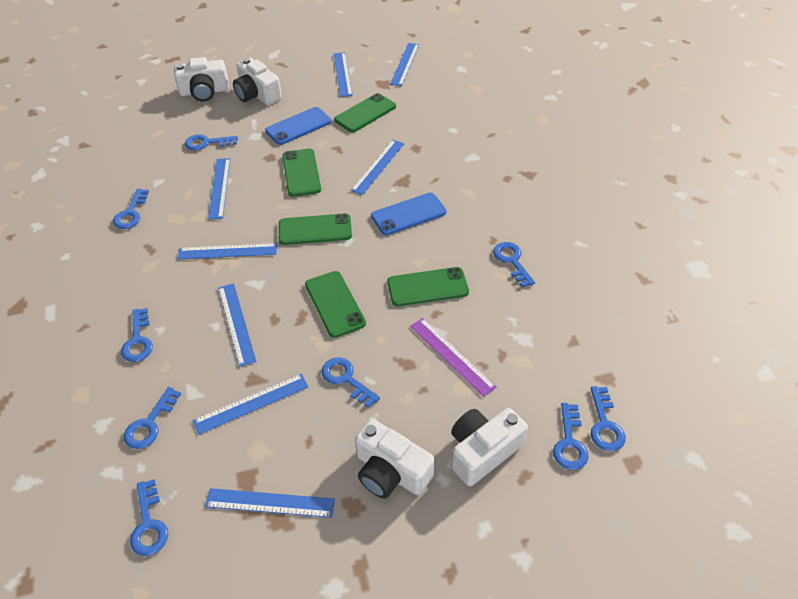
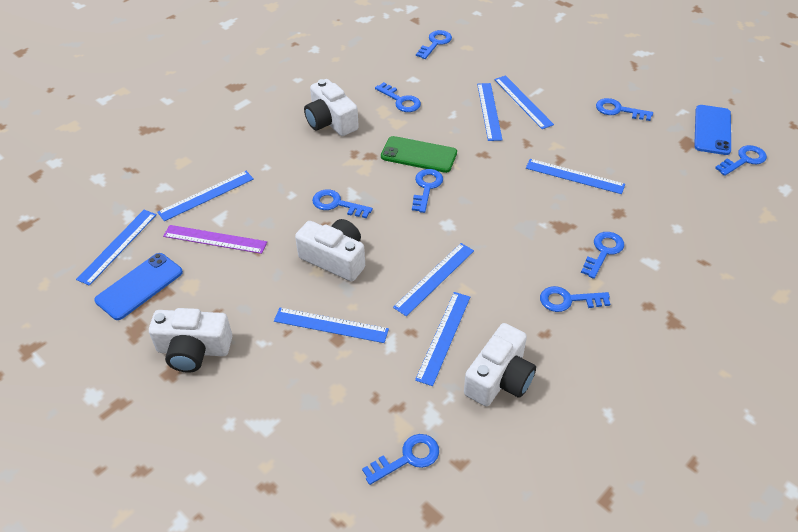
green phone: [279,213,352,245] [282,149,321,197] [305,271,366,338] [334,93,396,132] [387,267,469,306] = 5 -> [381,136,457,173] = 1

